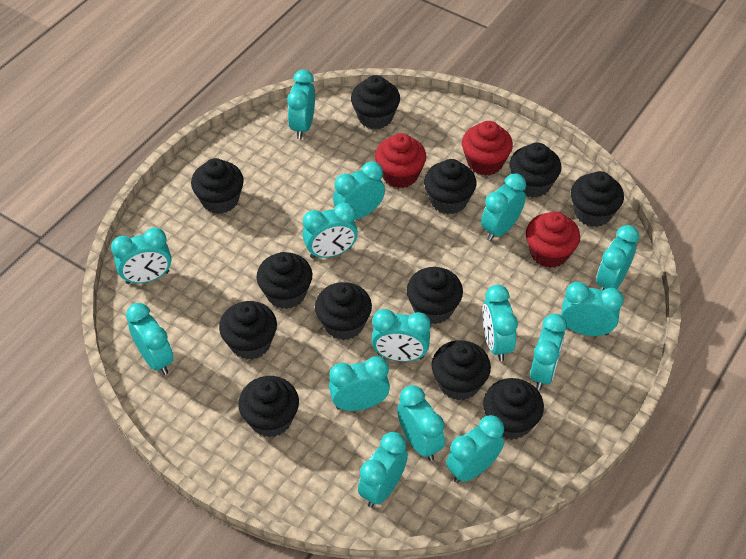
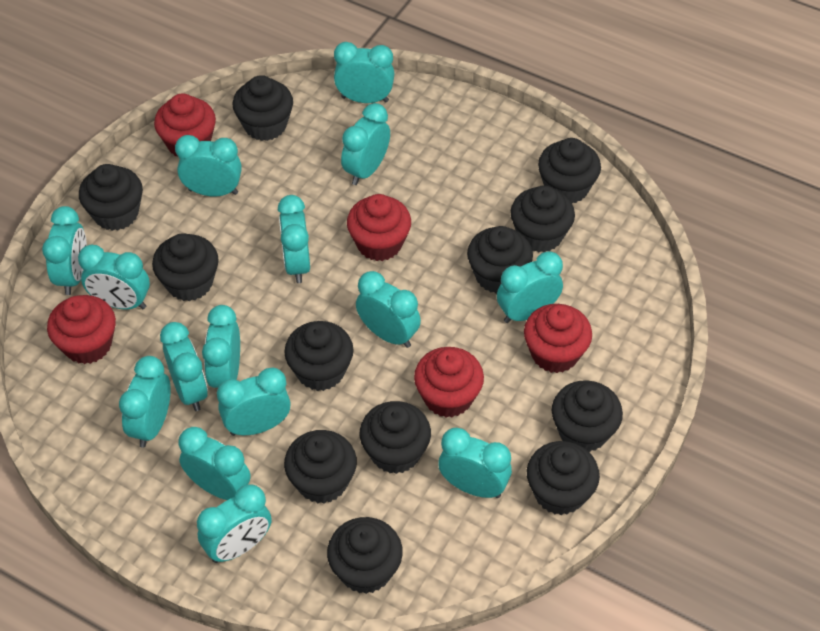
red cupcake: [375,133,427,188] [462,121,513,176] [526,212,580,268] = 3 -> [47,295,116,364] [154,94,216,156] [347,194,411,261] [414,347,484,418] [524,304,592,373] = 5

